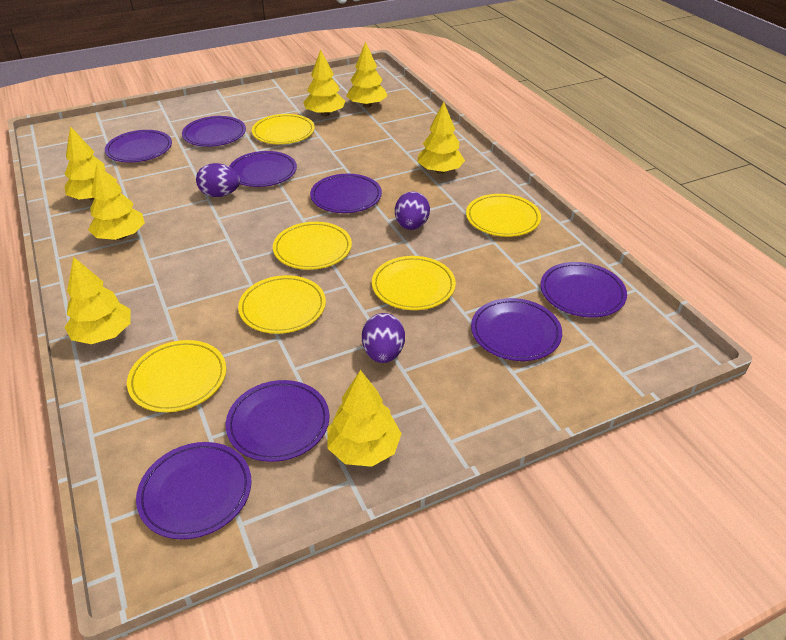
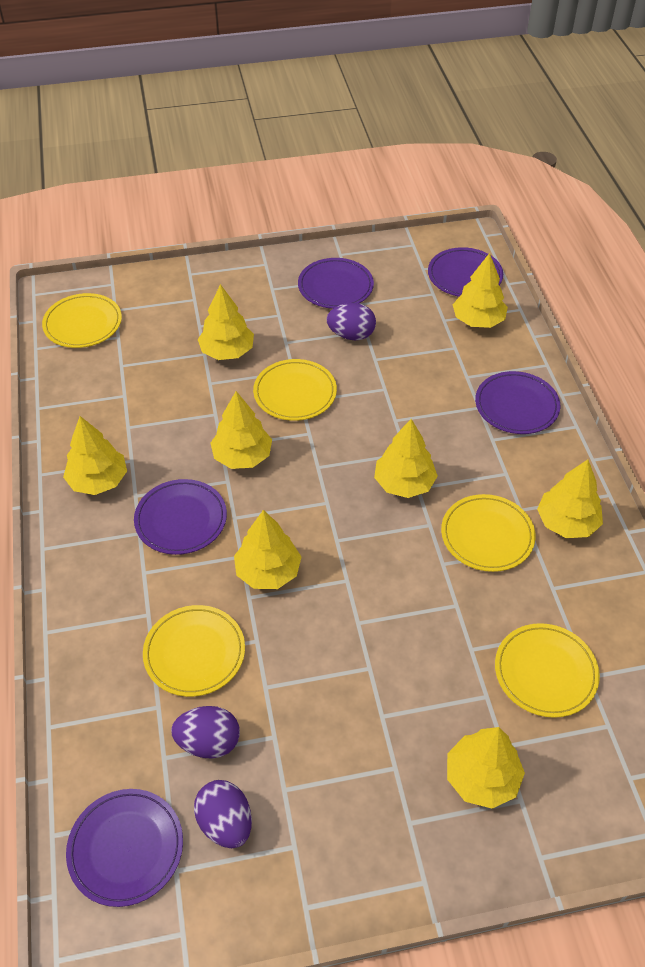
purple plate: [105,130,172,163] [136,442,252,539] [182,116,246,147] [226,380,329,462] [229,151,297,187] [310,174,382,213] [471,298,562,361] [540,262,627,318] = 8 -> [66,789,183,907] [134,479,227,555] [298,258,374,309] [428,247,503,297] [475,371,560,434] = 5
yellow plate: [127,340,226,412] [238,275,326,334] [252,114,315,144] [273,222,352,270] [372,256,456,310] [466,194,541,237] = 6 -> [42,293,122,348] [143,605,245,697] [253,359,337,421] [441,494,536,572] [495,623,600,718] = 5
yellow tree: [64,126,117,201] [64,257,131,344] [88,163,145,240] [303,50,345,116] [327,370,402,467] [346,41,387,108] [417,102,465,174] = 7 -> [63,416,127,495] [198,284,254,360] [210,391,272,469] [234,510,301,589] [374,419,438,498] [447,727,525,809] [453,253,508,328] [537,459,603,538] = 8

